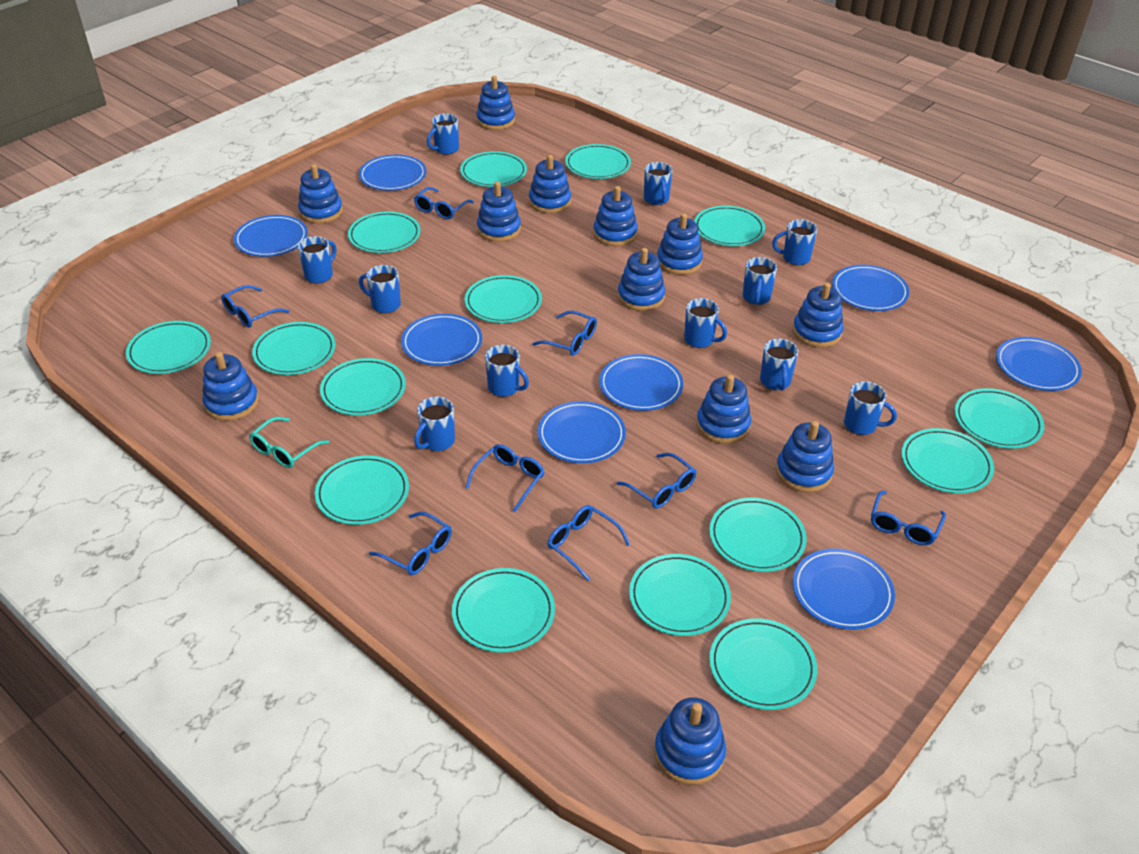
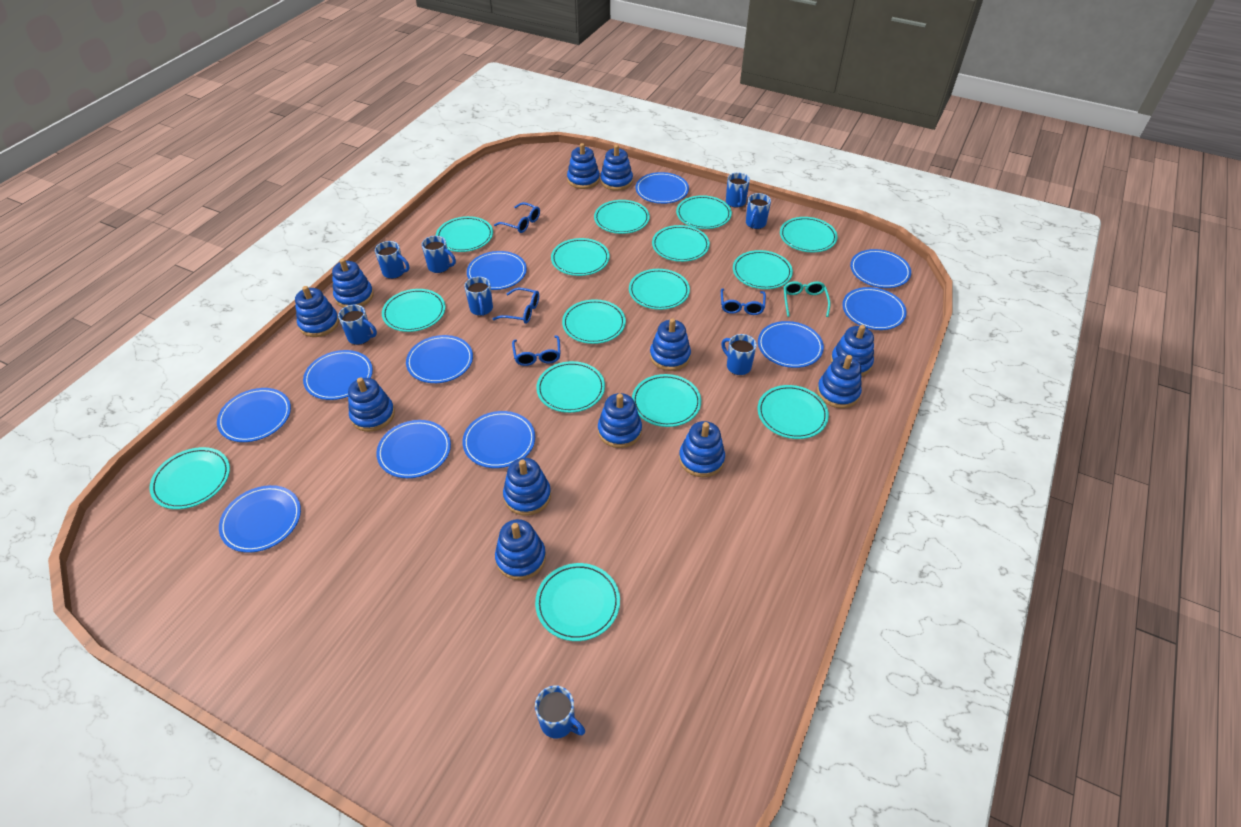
blue glasses: [221,285,289,328] [369,512,452,575] [414,187,474,220] [465,444,545,512] [532,311,597,356] [547,505,630,581] [617,453,696,508] [871,491,946,545] = 8 -> [493,288,539,324] [494,202,540,233] [512,335,561,366] [721,289,766,315] = 4
blue mug: [298,236,336,283] [359,265,401,313] [414,396,455,451] [427,113,459,155] [485,345,529,397] [644,162,673,205] [684,298,727,348] [743,257,777,305] [760,339,798,391] [772,219,817,265] [844,381,897,435] = 11 -> [338,305,377,345] [375,241,409,279] [422,236,456,273] [464,277,493,316] [535,685,585,739] [721,334,757,375] [726,173,750,208] [746,193,771,229] = 8
blue plate: [234,215,308,257] [359,155,426,191] [401,314,482,366] [538,401,626,463] [599,354,683,411] [793,548,895,630] [832,265,909,311] [996,337,1082,391] = 8 -> [217,388,291,442] [219,485,301,553] [303,350,373,400] [376,420,451,478] [406,335,473,383] [462,411,535,468] [467,251,527,290] [635,172,689,204] [758,321,824,368] [842,287,907,330] [850,249,911,288] = 11

